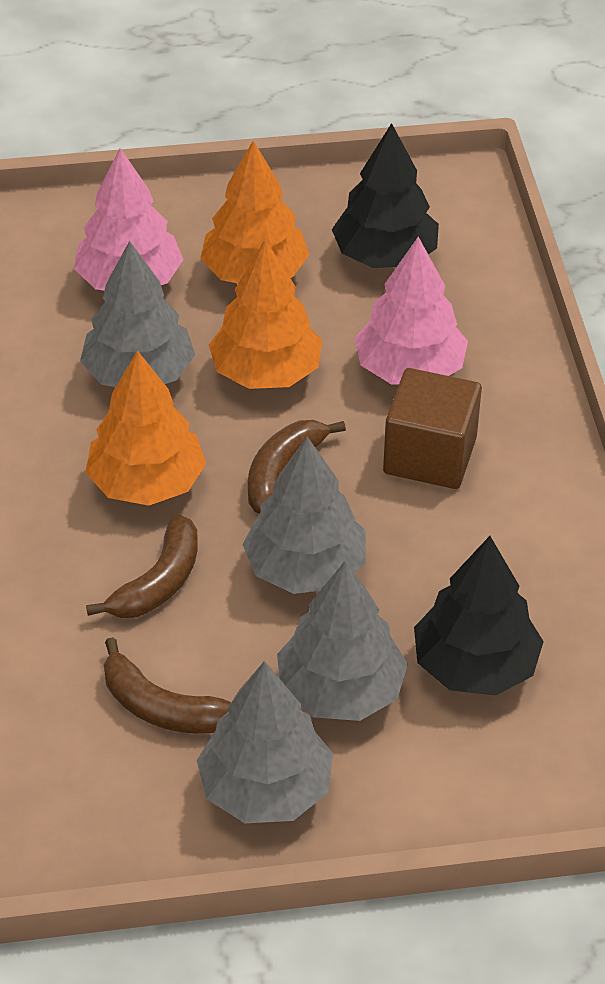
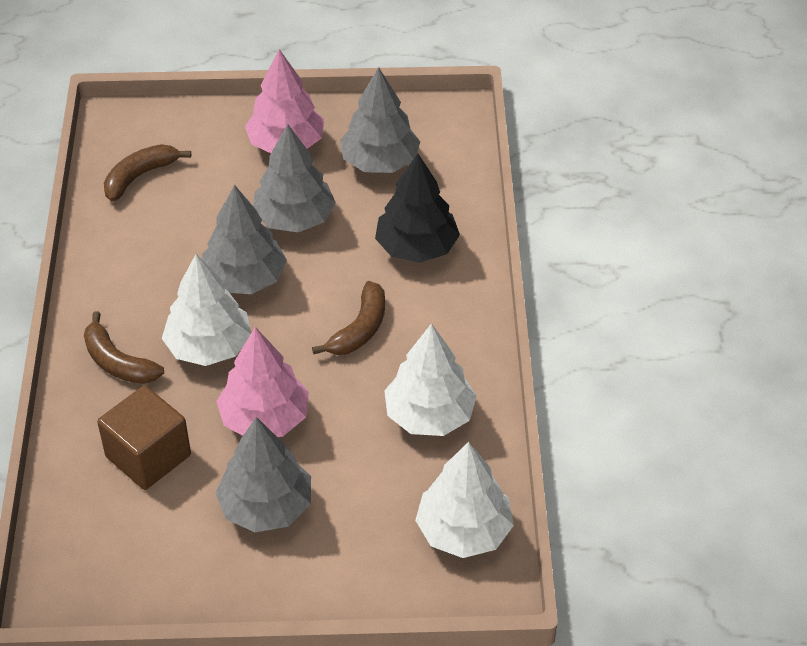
black tree: [332,123,439,268] [414,536,544,696] = 2 -> [375,153,460,263] = 1
orange tree: [85,350,206,506] [200,141,310,284] [209,240,322,389] = 3 -> none = 0
white tree: none = 0 -> [162,254,251,366] [384,323,477,436] [415,442,514,558] = 3

